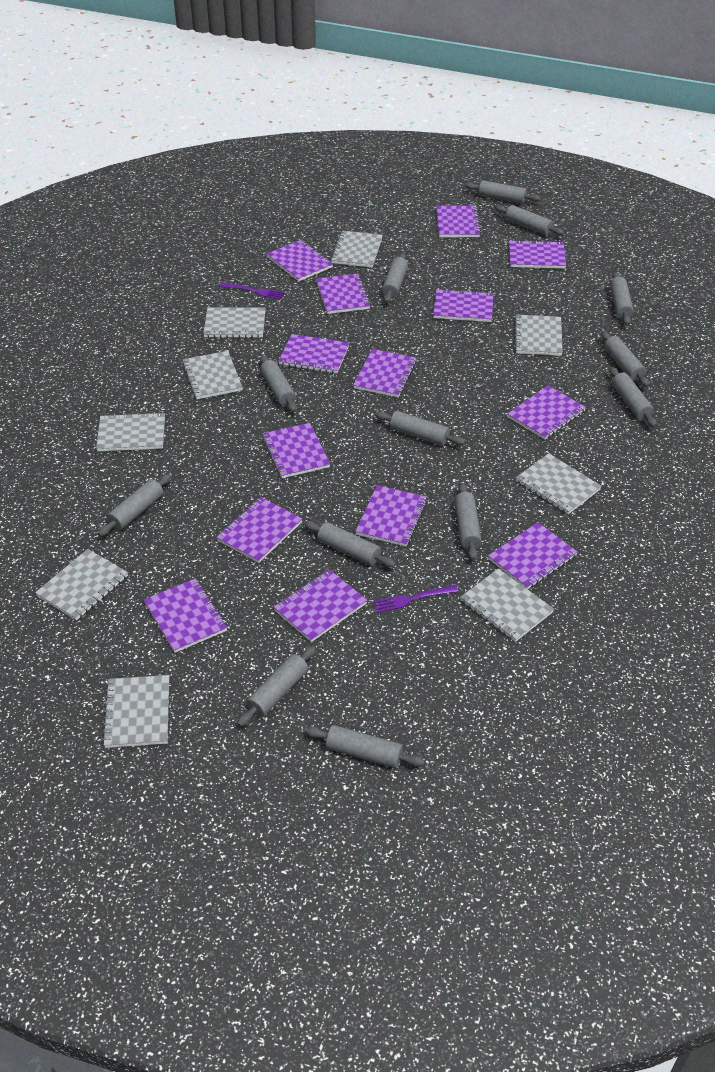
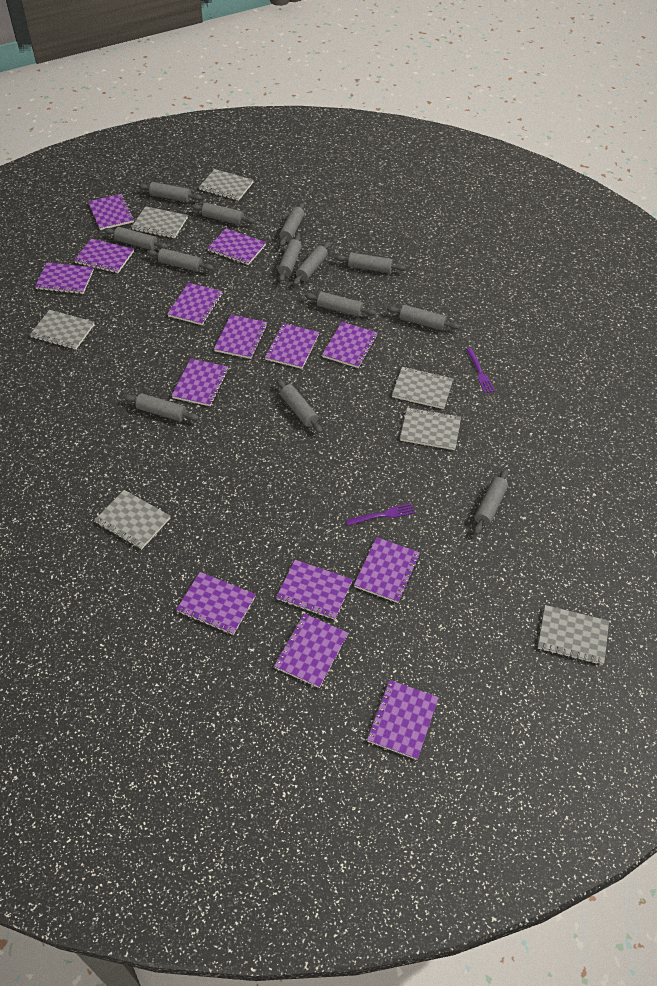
grey notebook: [35,549,128,621] [96,412,165,451] [102,675,169,748] [182,351,243,399] [203,307,266,338] [331,231,383,268] [460,568,554,642] [514,314,563,356] [516,453,602,514] = 9 -> [30,310,95,350] [94,490,170,549] [131,206,188,238] [199,169,253,201] [392,367,454,409] [400,407,461,450] [538,605,609,665] = 7

